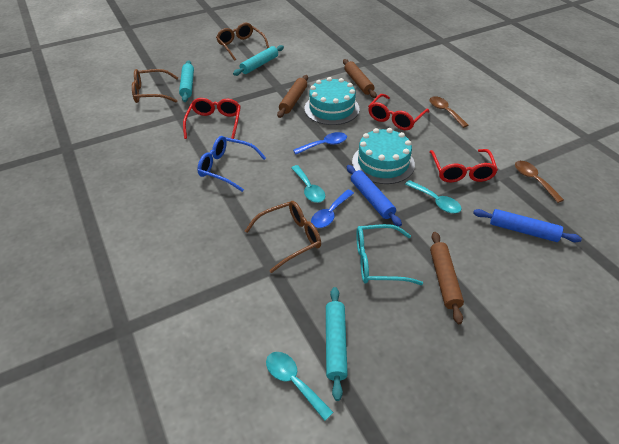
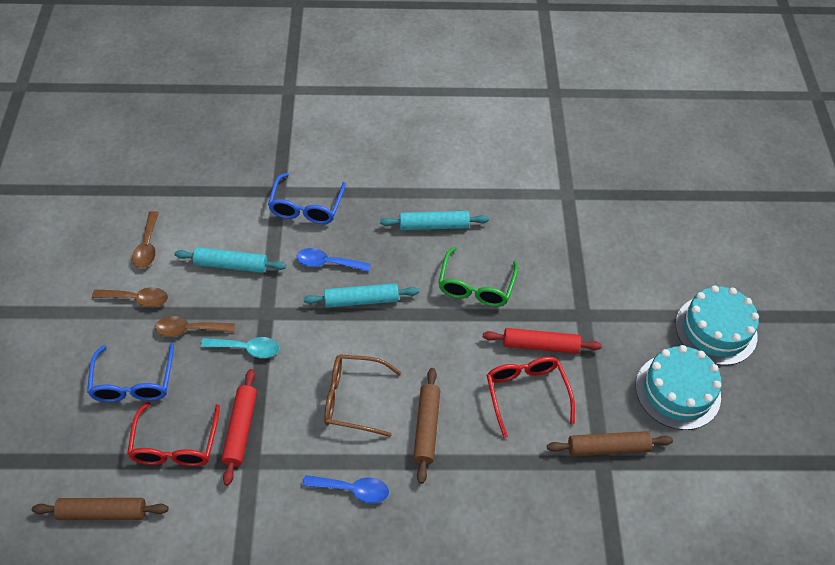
blue glasses: [197,136,266,192] = 1 -> [87,343,174,402] [268,173,346,224] = 2
blue rolling pin: [347,165,402,227] [473,209,582,242] = 2 -> none = 0
brown glasses: [132,69,178,103] [216,23,269,61] [245,201,321,273] = 3 -> [324,354,402,437] = 1
brown spoon: [429,96,468,128] [515,161,564,203] = 2 -> [92,287,168,307] [132,211,159,268] [155,316,235,337] = 3
green glasses: none = 0 -> [438,247,518,307] = 1
red glasses: [183,98,241,139] [368,94,430,130] [429,149,498,182] = 3 -> [127,402,220,466] [487,357,575,438] = 2
red rolling pin: none = 0 -> [221,369,257,486] [483,328,602,354] = 2
turquoise glasses: [356,224,423,285] = 1 -> none = 0
turquoise spoon: [266,352,334,421] [291,165,325,203] [405,180,461,213] = 3 -> [201,337,280,358] = 1

